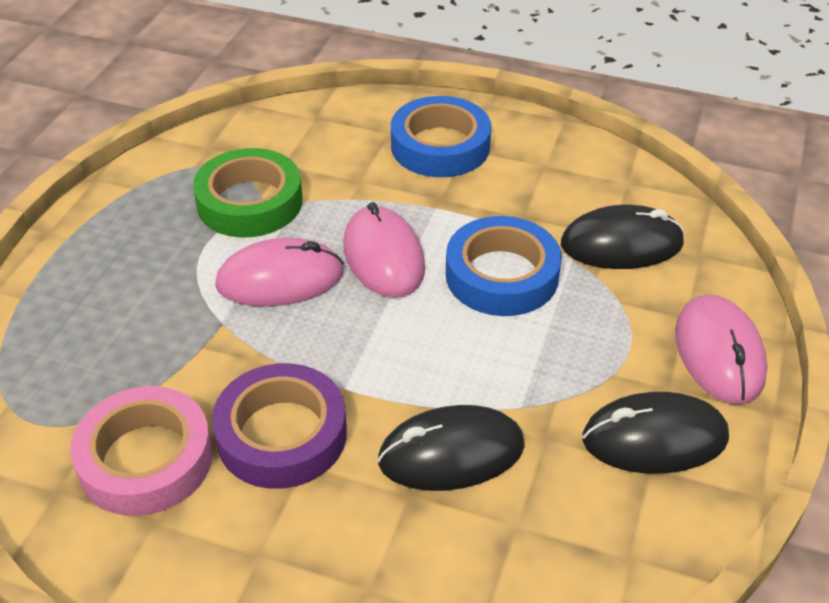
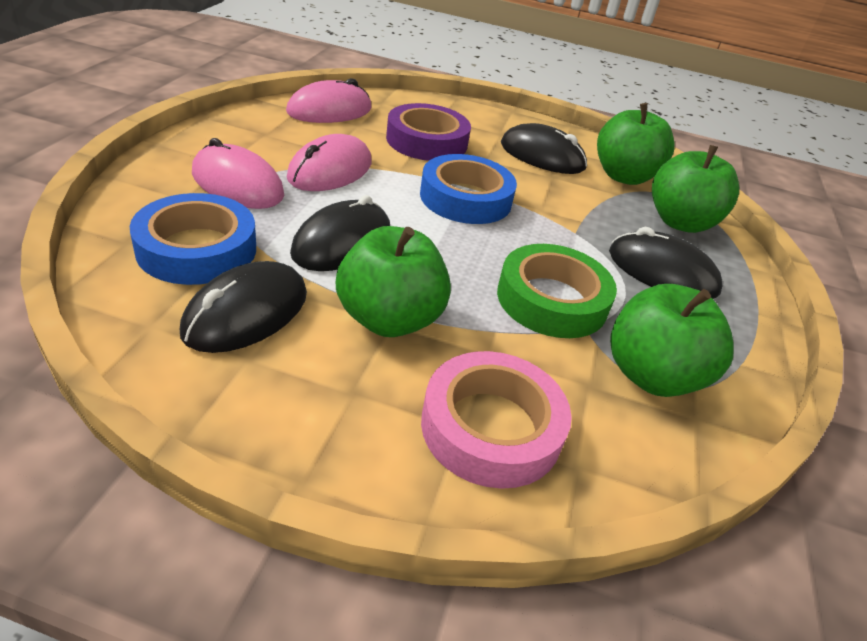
black mouse: [377,405,525,491] [561,205,685,269] [583,392,729,474] = 3 -> [180,261,307,353] [290,195,390,271] [501,123,587,174] [609,227,723,299] = 4
green apple: none = 0 -> [336,226,451,337] [597,103,675,185] [610,284,733,397] [652,145,739,233] = 4

